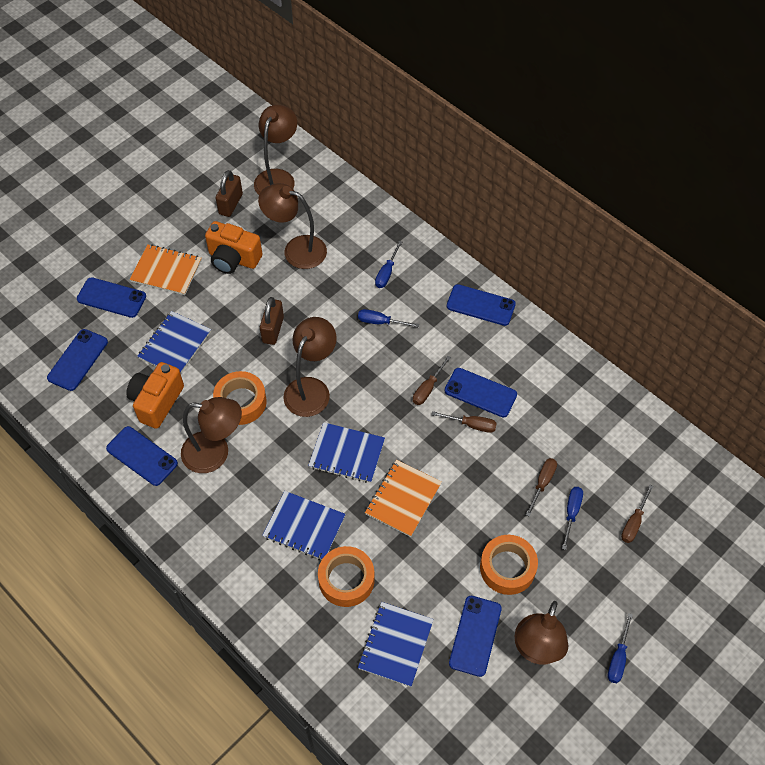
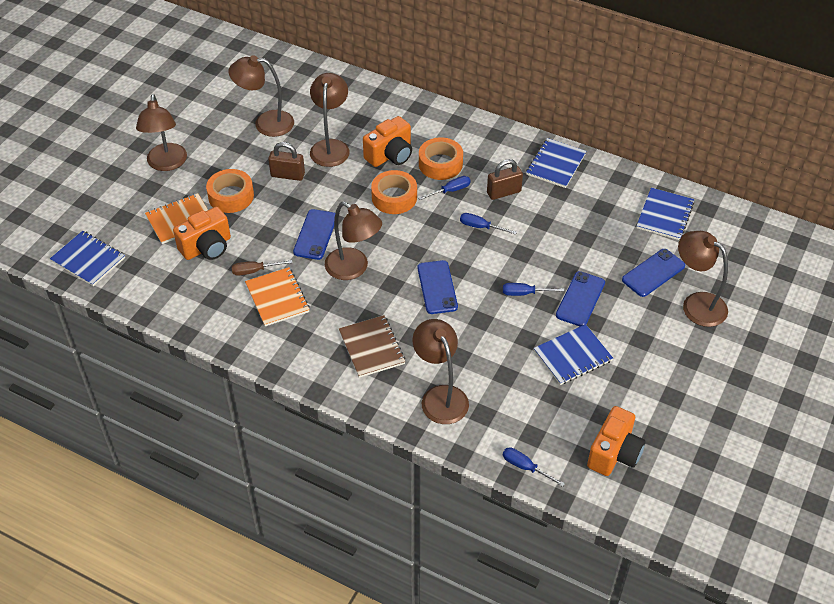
blue phone: [47,329,108,391] [77,277,146,318] [106,426,178,486] [445,368,517,417] [447,284,516,326] [449,596,502,677] = 6 -> [293,209,335,260] [417,260,458,314] [556,271,605,326] [622,249,685,297] = 4
brown lamp: [181,397,242,473] [254,105,297,195] [258,183,327,269] [283,317,337,417] [515,601,568,665] = 5 -> [136,94,187,171] [228,55,294,137] [310,73,350,167] [325,202,382,280] [412,319,469,424] [678,231,728,327] = 6
brown notebook: none = 0 -> [339,315,405,378] = 1
brown screwdriver: [413,356,451,405] [432,411,497,433] [526,458,557,517] [621,485,654,543] = 4 -> [232,260,293,276] = 1
orange camera: [126,362,184,429] [205,221,262,274] = 2 -> [173,207,231,260] [363,116,412,167] [587,406,646,476] = 3

